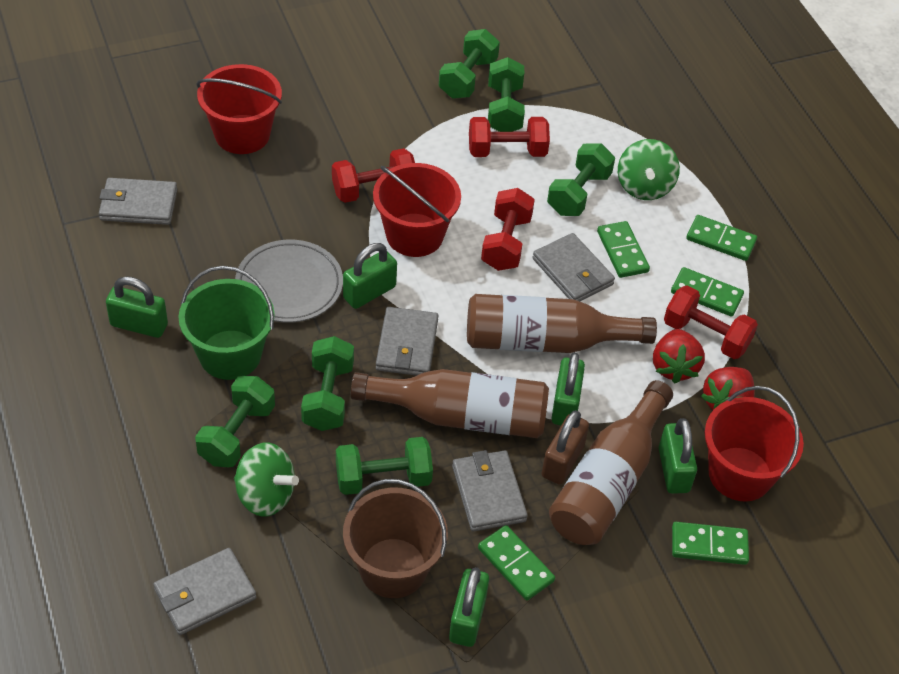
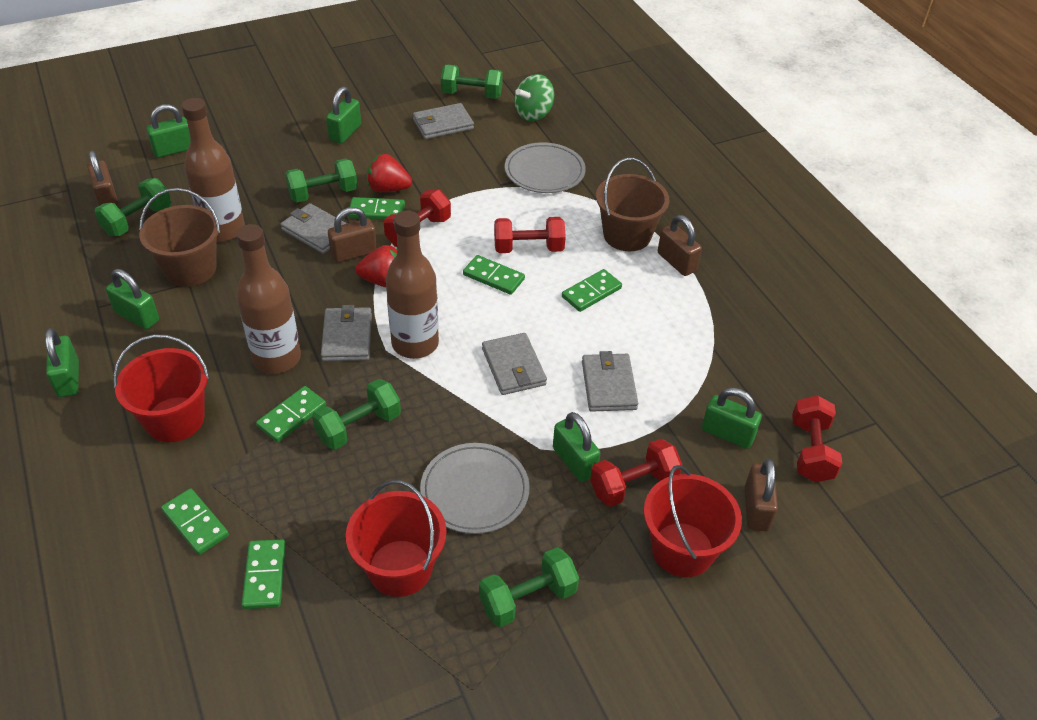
brown bucket: [343,479,448,598] = 1 -> [139,188,220,287] [596,158,669,251] = 2
brown padlock: [541,410,589,485] = 1 -> [87,151,119,207] [328,207,377,263] [658,215,702,276] [745,459,778,531] = 4
green bucket: [179,266,275,380] = 1 -> none = 0
green domino: [478,525,555,600] [597,221,650,278] [671,267,744,317] [672,522,749,565] [686,215,757,261] = 5 -> [161,488,229,555] [242,539,286,609] [256,386,326,442] [348,197,405,220] [463,255,525,295] [562,269,622,312] = 6
green dumbbell: [195,376,275,467] [301,336,354,431] [336,437,433,495] [439,29,500,99] [488,57,525,132] [547,143,615,216] = 6 -> [94,178,172,236] [285,158,358,203] [312,379,401,450] [441,65,503,99] [479,547,579,627] = 5
green padlock: [106,276,168,338] [343,243,397,309] [449,567,489,647] [551,352,585,425] [659,418,697,494] = 5 -> [45,328,79,397] [106,269,159,329] [146,104,190,158] [326,87,361,144] [553,412,600,482] [702,388,762,449] = 6
green spinning top: [234,443,299,517] [618,139,680,200] = 2 -> [515,74,554,121] = 1
grey plate: [235,240,343,323] = 1 -> [420,443,530,534] [505,142,586,193] = 2

